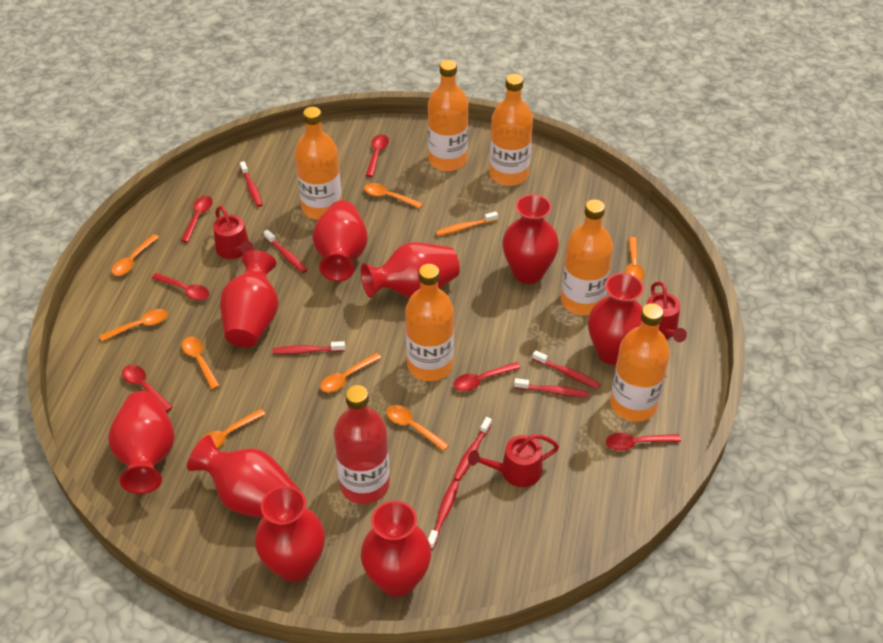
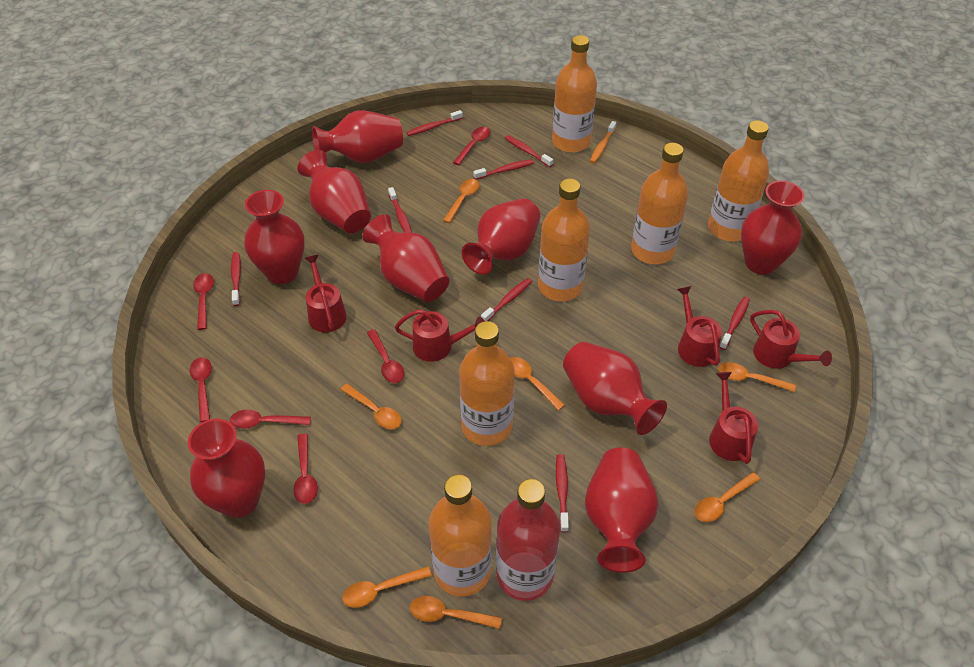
orange spoon: [100,309,168,342] [112,234,159,276] [182,337,220,389] [201,409,266,448] [320,353,381,392] [364,183,423,208] [386,405,449,451] [625,237,644,281] = 8 -> [341,384,402,429] [342,566,432,608] [410,596,502,629] [443,179,479,223] [510,357,565,411] [694,472,760,522] [718,362,796,392] = 7
red toothbrush: [240,161,263,207] [264,230,307,273] [273,341,345,354] [428,480,459,549] [453,417,492,481] [514,378,589,398] [533,350,600,389] = 7 -> [231,252,241,306] [388,187,412,233] [406,110,463,136] [473,159,534,180] [481,278,532,321] [505,135,553,167] [556,454,569,533] [719,297,750,350] = 8
red watering can: [213,206,254,259] [468,434,559,487] [647,282,687,342] = 3 -> [305,255,347,332] [395,309,484,362] [677,286,722,367] [709,372,758,464] [750,310,832,369] = 5

